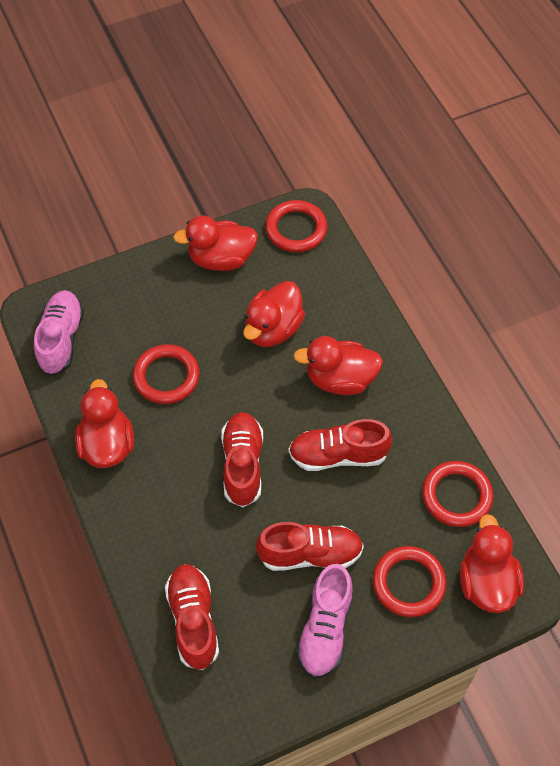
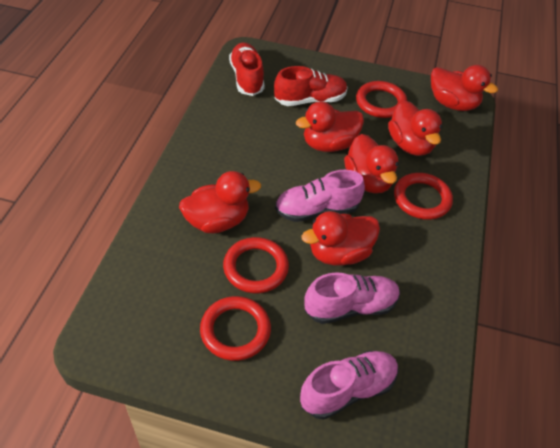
pink shoe: [34,290,84,376] [296,564,353,678] = 2 -> [275,170,365,222] [300,351,399,420] [304,272,400,324] = 3
red duck: [75,379,134,468] [173,216,258,271] [243,281,305,347] [293,336,383,395] [460,514,524,613] = 5 -> [179,171,261,233] [296,101,364,152] [301,211,380,265] [344,134,398,193] [388,100,442,156] [431,65,498,111] = 6
red shoe: [165,564,219,670] [221,412,263,507] [256,522,364,571] [288,419,393,471] = 4 -> [229,43,265,96] [274,66,348,106] = 2

